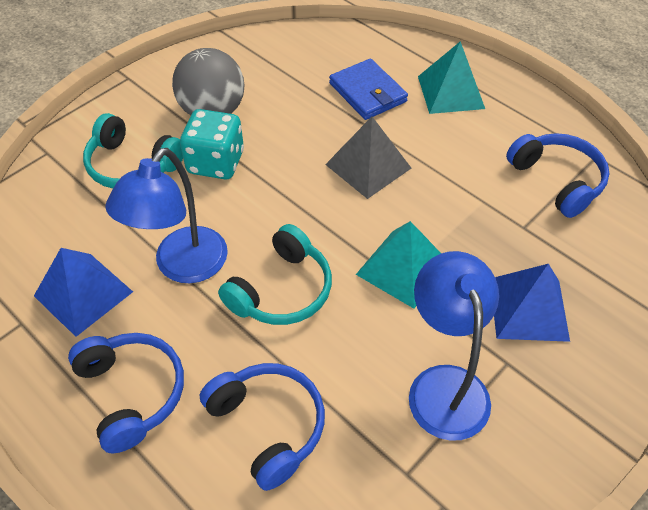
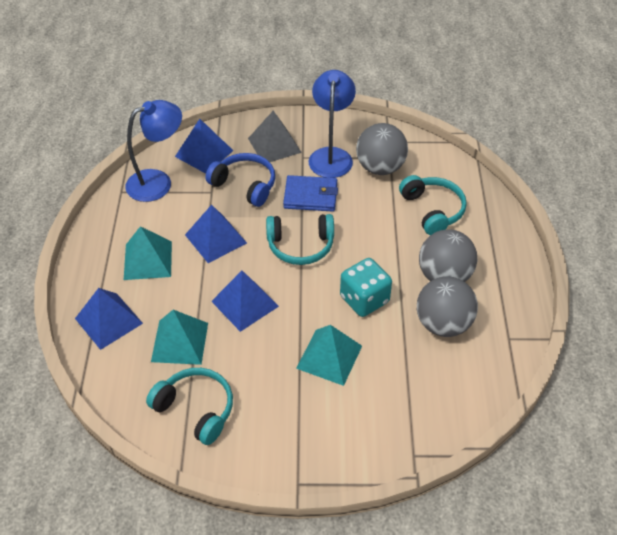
blue headphones: [68,333,184,453] [200,363,325,491] [506,133,610,218] = 3 -> [205,153,275,207] = 1
blue pyramid: [34,248,133,337] [494,264,570,342] = 2 -> [75,288,143,350] [175,119,233,174] [185,205,247,263] [211,271,279,332] = 4
grey ball: [172,48,244,115] = 1 -> [356,123,408,175] [417,276,478,337] [419,229,477,282] = 3
turquoise headphones: [83,113,183,188] [218,224,332,325] = 2 -> [146,368,233,445] [266,214,334,265] [399,175,467,235] = 3
turquoise pyramid: [356,221,441,309] [418,41,485,114] = 2 -> [124,226,172,280] [151,310,208,365] [296,325,362,386] = 3

